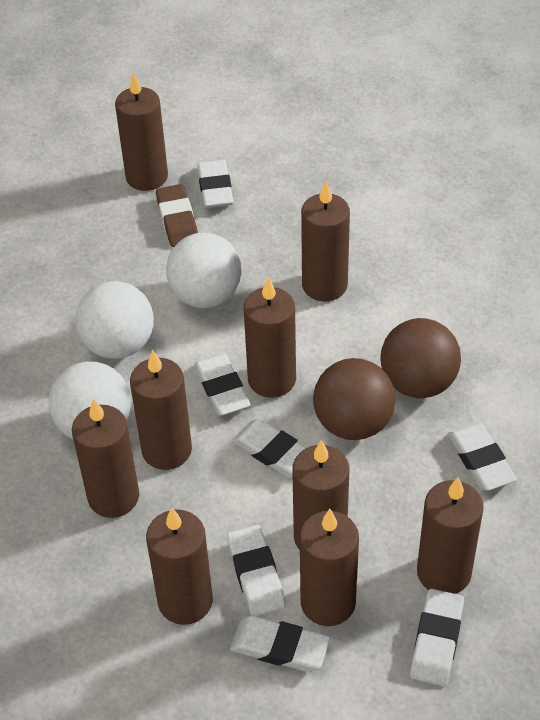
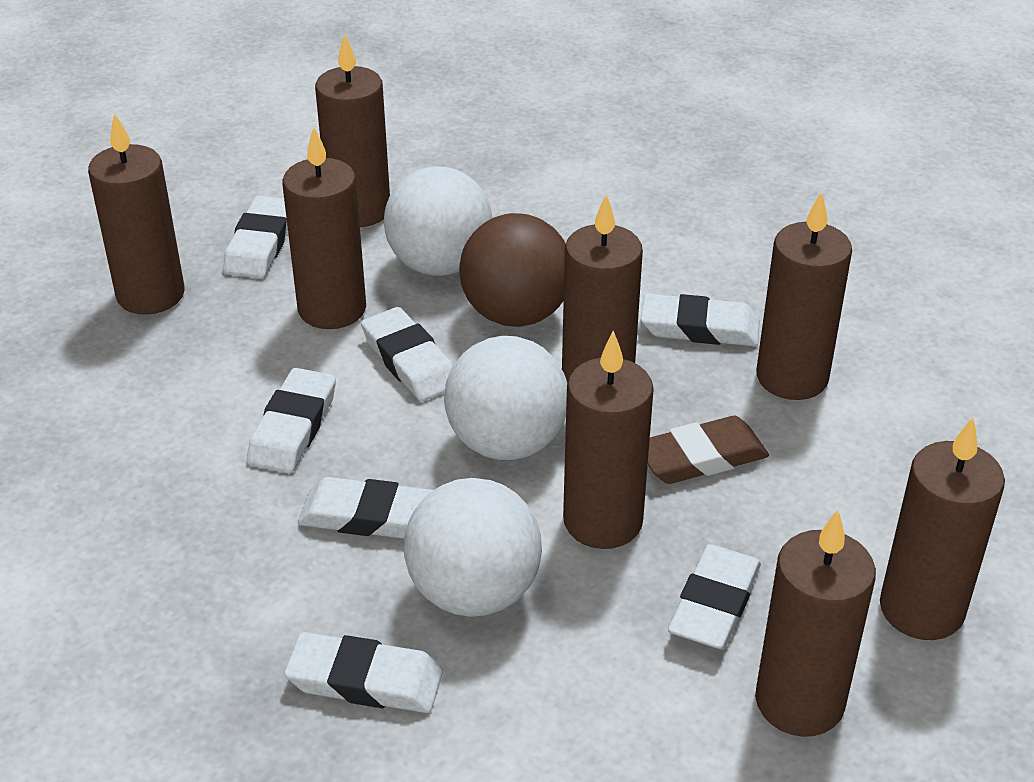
brown ball: [313,358,395,440] [381,318,461,398] = 2 -> [459,213,566,327] = 1
brown candle: [72,398,139,518] [115,72,168,191] [130,350,192,470] [146,507,213,625] [244,277,296,398] [292,440,349,550] [300,509,359,626] [301,181,350,301] [417,477,484,594] = 9 -> [88,113,184,315] [282,127,366,329] [315,34,390,227] [562,194,643,383] [563,331,654,549] [755,510,876,737] [756,191,852,400] [880,418,1005,640] = 8

